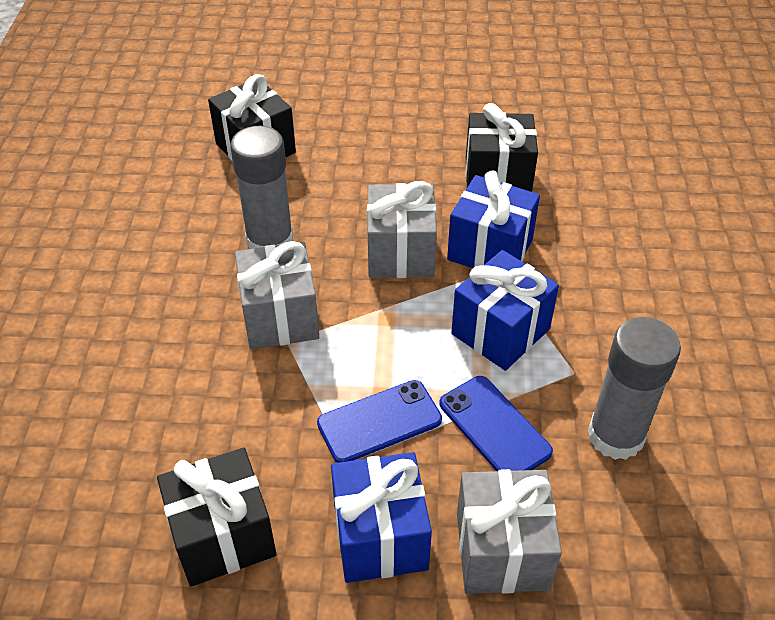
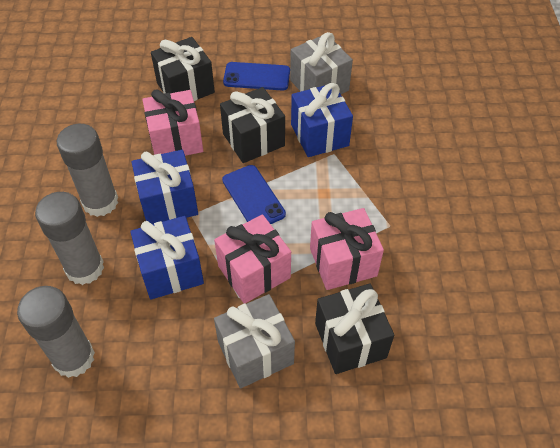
grey gift: [235,241,319,350] [367,181,437,278] [457,469,562,594] = 3 -> [214,294,295,388] [290,32,353,94] = 2
grey glue stick: [230,126,294,249] [588,317,681,460] = 2 -> [17,286,95,378] [35,192,104,285] [57,124,118,217] = 3
pink gift: none = 0 -> [142,89,203,156] [214,215,291,303] [310,208,384,290] = 3

